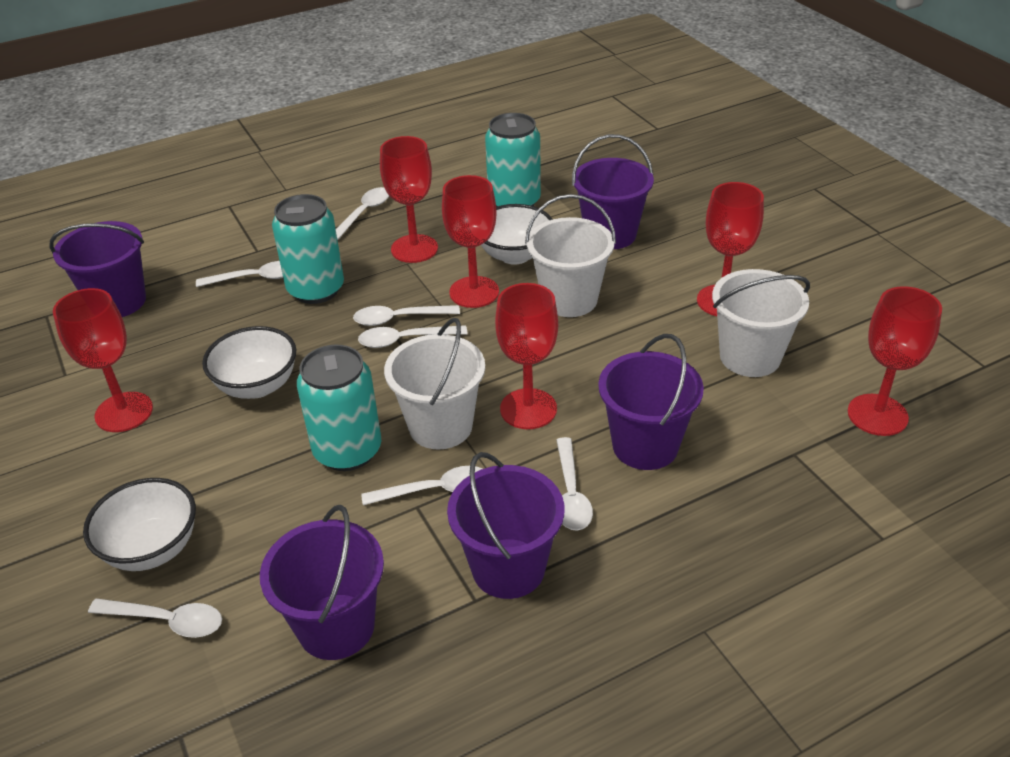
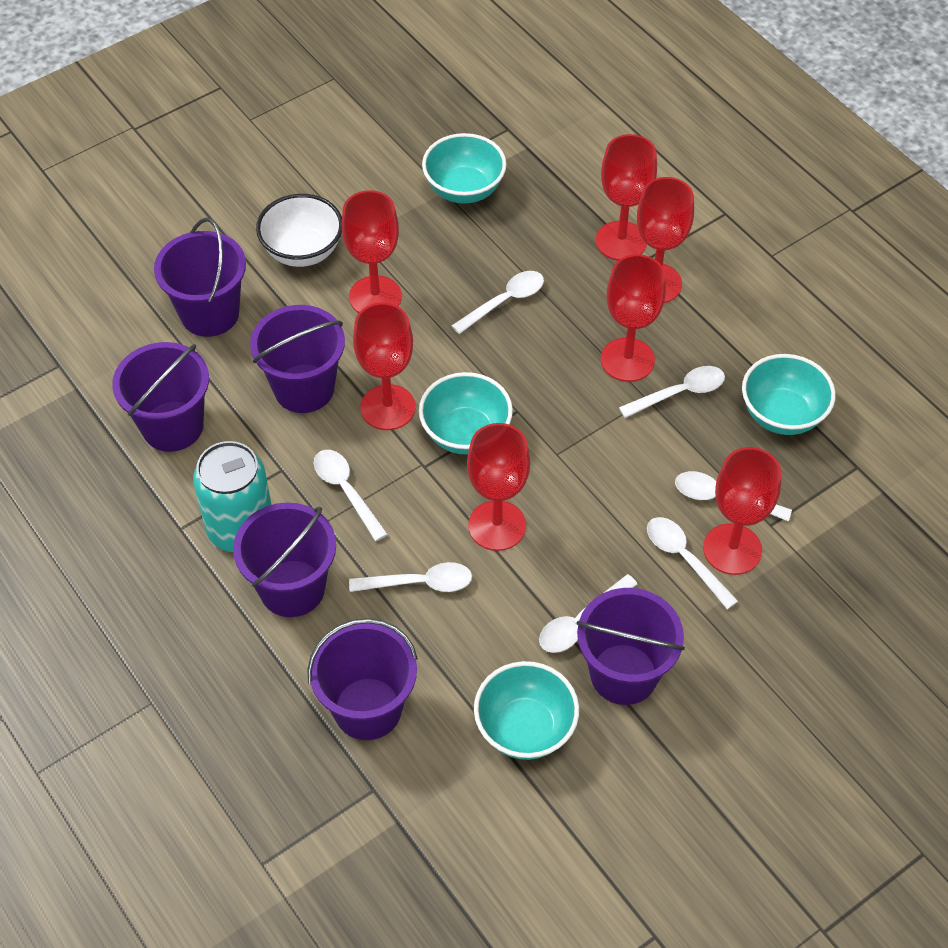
purple bucket: [49,221,146,317] [260,505,384,660] [447,452,564,599] [572,134,654,249] [598,334,704,470] = 5 -> [112,342,209,452] [154,217,246,337] [233,502,336,617] [250,305,345,413] [307,618,418,740] [576,588,685,705] = 6
red goblet: [53,288,153,432] [380,136,438,263] [442,175,499,308] [495,283,558,429] [697,182,764,316] [848,286,942,436] = 6 -> [342,190,402,313] [353,303,416,430] [467,423,530,551] [596,134,657,261] [601,254,666,382] [637,177,694,303] [703,447,782,575] = 7
turquoise bowl: none = 0 -> [419,372,513,455] [422,133,507,204] [474,661,579,760] [742,354,836,435] = 4
turquoise can: [272,194,344,304] [297,345,381,471] [485,113,541,207] = 3 -> [193,441,272,552] = 1
white bowl: [83,478,196,571] [202,326,296,399] [481,204,553,265] = 3 -> [256,194,342,267] = 1
white bucket: [384,318,485,449] [525,194,616,317] [712,269,810,377] = 3 -> none = 0

